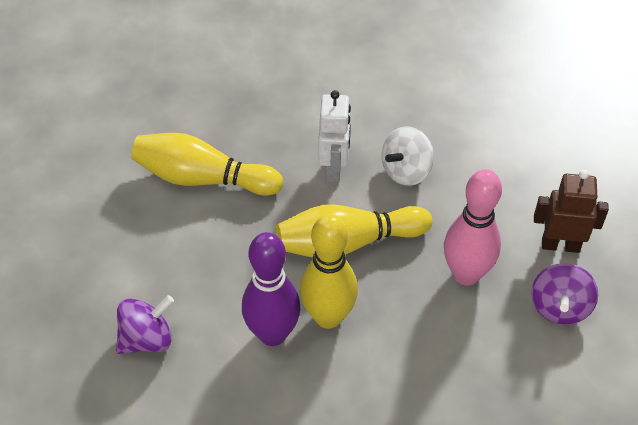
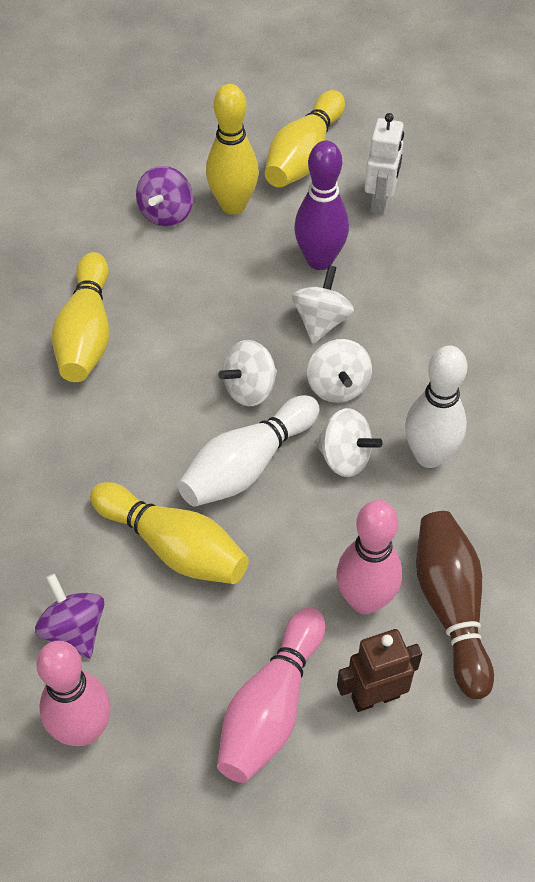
brown bowling pin: none = 0 -> [416,511,494,699] = 1
pink bowling pin: [444,169,502,285] = 1 -> [36,641,111,746] [217,608,325,783] [336,500,402,614] = 3
white bowling pin: none = 0 -> [178,395,320,507] [405,345,467,468] = 2
white spinning top: [382,127,434,186] = 1 -> [218,340,277,406] [292,265,354,344] [307,339,372,403] [314,408,383,477] = 4
yellow bowling pin: [131,133,283,196] [276,205,432,258] [300,214,358,329] = 3 -> [52,252,109,382] [90,482,249,584] [206,84,259,215] [265,90,345,187] = 4

